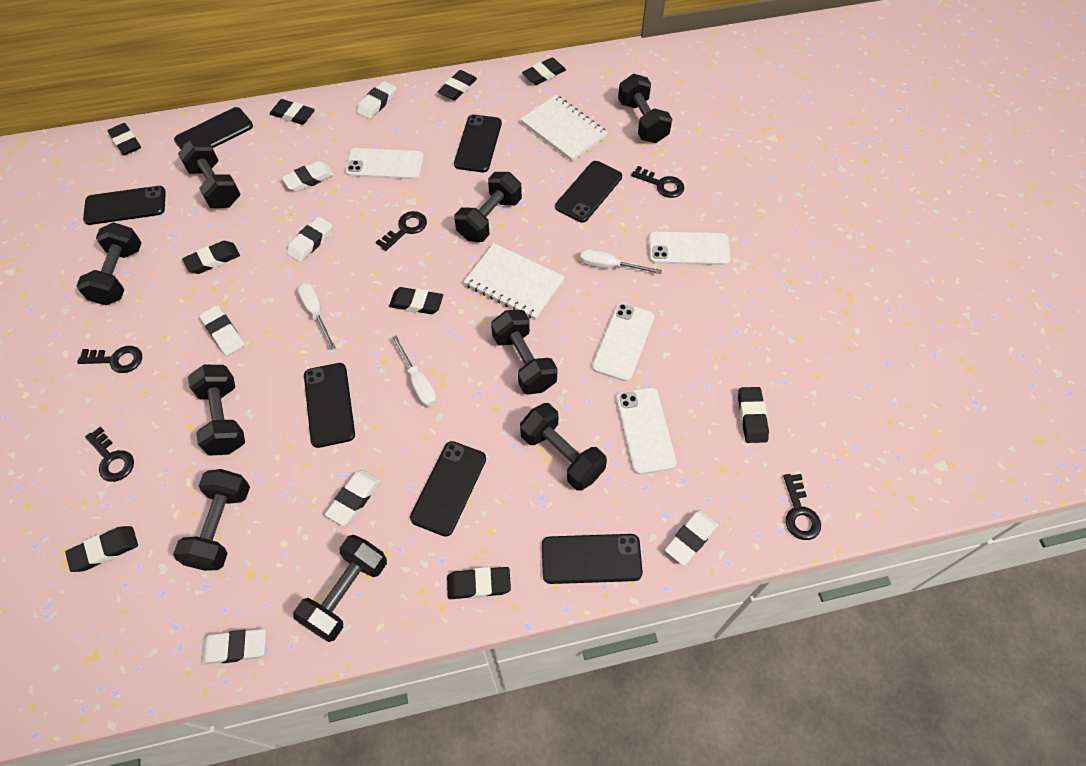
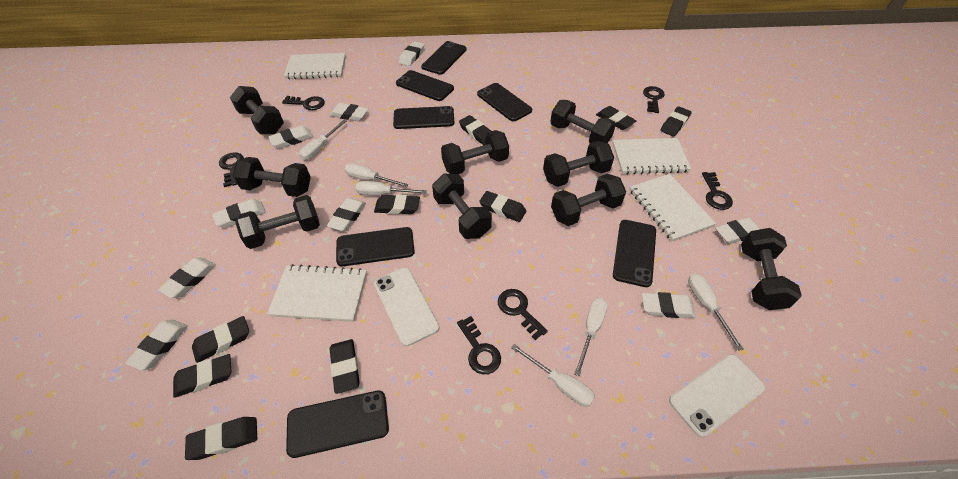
black key: [77,346,142,373] [85,427,134,482] [376,211,427,251] [631,166,684,198] [783,474,821,540] = 5 -> [219,152,244,187] [282,96,325,110] [457,316,501,374] [498,289,548,340] [643,86,665,113] [702,172,733,210] = 6
white eraser: [199,305,245,356] [201,629,266,664] [282,161,334,192] [287,217,332,262] [325,470,380,526] [357,81,396,119] [665,510,718,566] = 7 -> [126,320,188,370] [158,258,216,298] [212,199,266,228] [268,125,314,149] [327,198,366,231] [330,103,368,121] [399,41,424,66] [642,292,696,318] [715,217,760,244] = 9
white notebook: [463,243,565,320] [520,95,608,161] = 2 -> [267,264,367,322] [284,53,346,79] [612,138,691,174] [629,174,716,241] = 4
white phone: [345,148,424,180] [592,303,654,382] [616,387,677,474] [648,231,730,265] = 4 -> [374,268,439,346] [669,354,765,437] = 2
white screwdriver: [298,283,336,350] [392,336,437,407] [580,249,662,274] = 3 -> [299,120,346,160] [345,163,409,187] [356,181,427,195] [511,344,595,407] [574,297,608,376] [688,273,744,351] = 6

